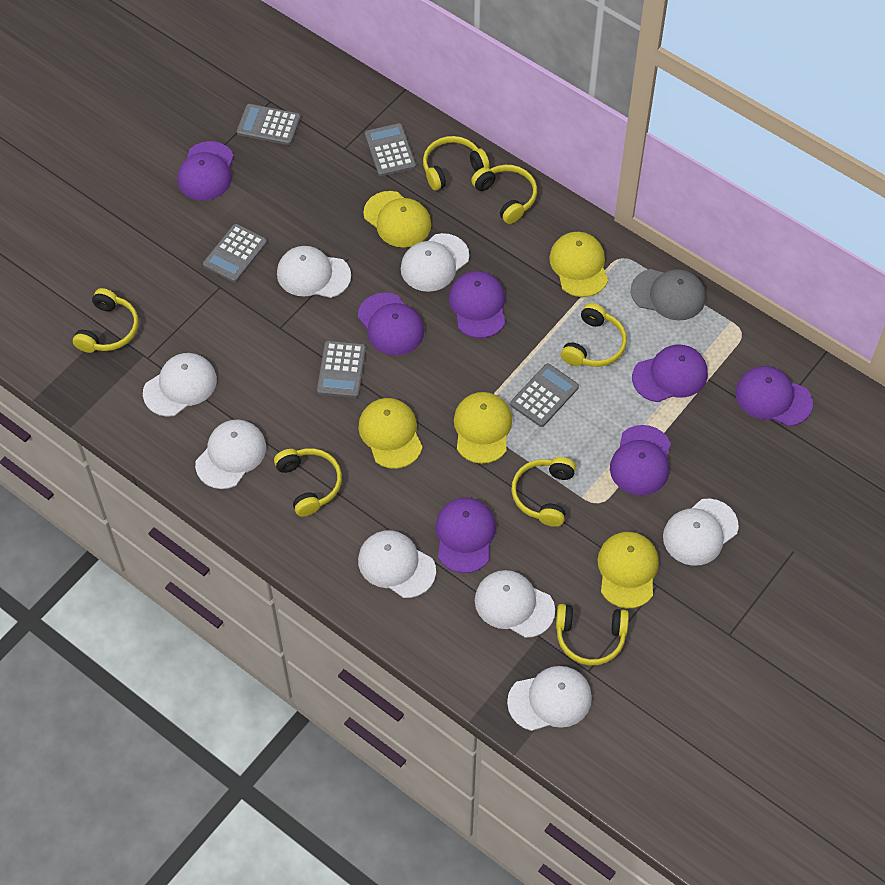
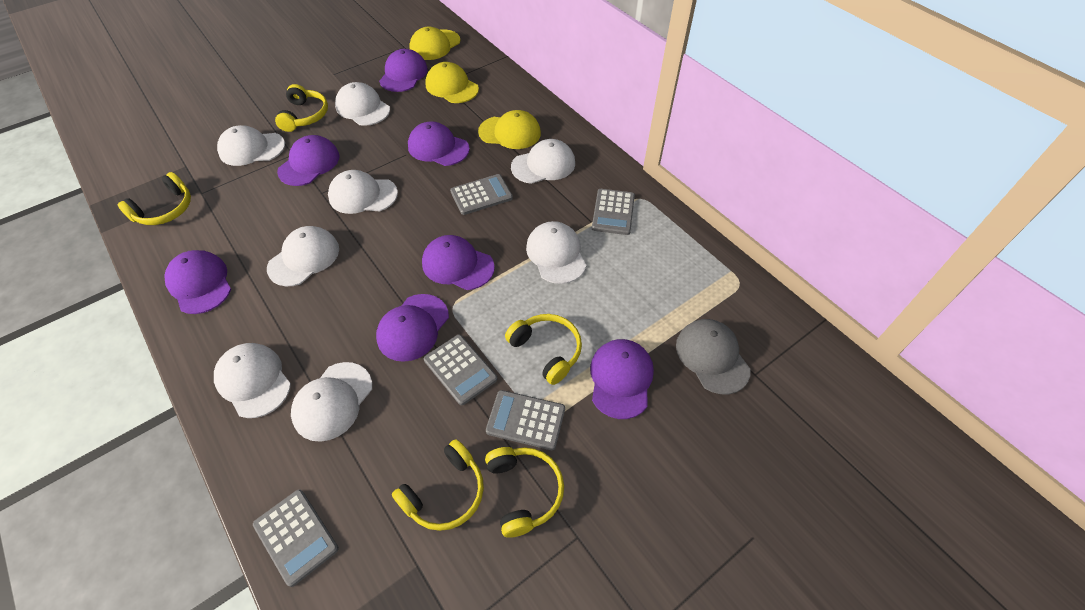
yellow cap: [358,398,423,469] [363,191,431,248] [454,392,512,464] [549,232,608,297] [597,532,659,609] = 5 -> [409,27,460,60] [425,62,479,103] [478,110,541,149] = 3
yellow headphones: [73,288,138,353] [274,448,342,517] [423,136,490,191] [471,165,537,224] [511,457,576,527] [556,604,629,665] [561,303,627,367] = 7 -> [118,172,191,225] [275,84,328,132] [392,439,484,531] [485,447,564,538] [505,314,582,385] = 5

